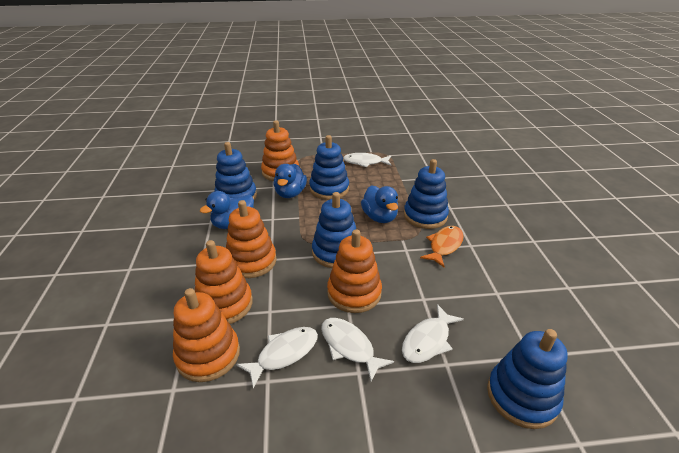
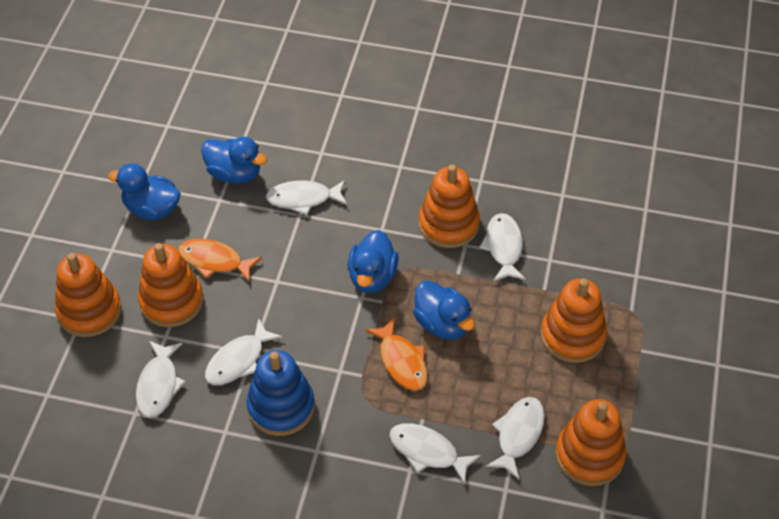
blue duck: [200,191,254,229] [273,164,307,198] [361,185,398,223] = 3 -> [108,163,181,220] [201,137,267,184] [348,230,399,293] [413,280,475,340] = 4
blue stacking toy: [214,142,257,200] [309,135,349,200] [312,192,356,268] [404,159,449,229] [487,329,568,429] = 5 -> [246,350,315,436] = 1
orange fish: [420,226,464,267] = 1 -> [178,239,262,282] [365,318,428,391] = 2
white fish: [236,327,318,389] [321,318,394,382] [343,153,391,167] [402,304,464,363] = 4 -> [136,341,186,418] [205,318,283,385] [266,180,347,215] [389,423,481,484] [479,213,526,281] [486,397,545,479] = 6

